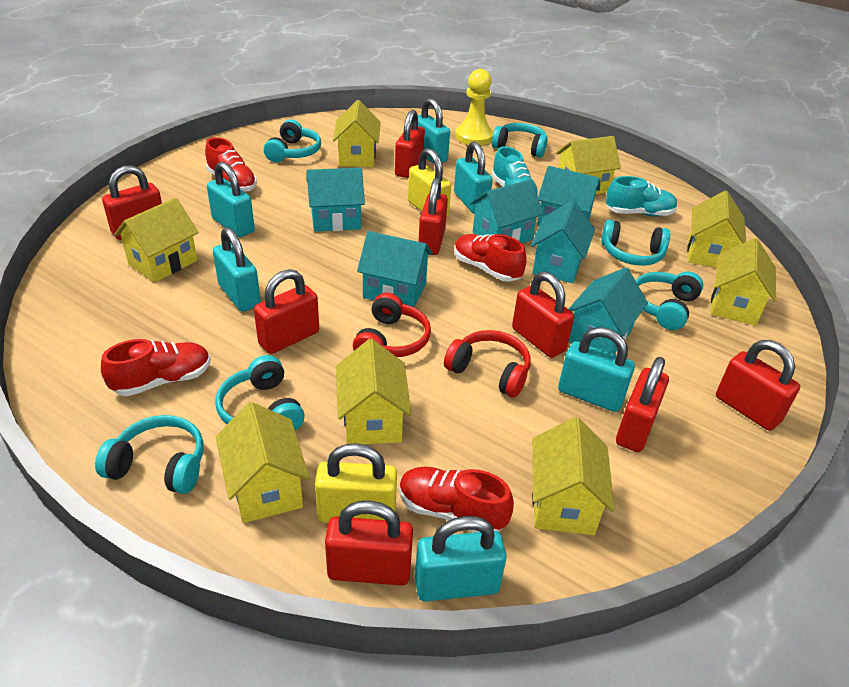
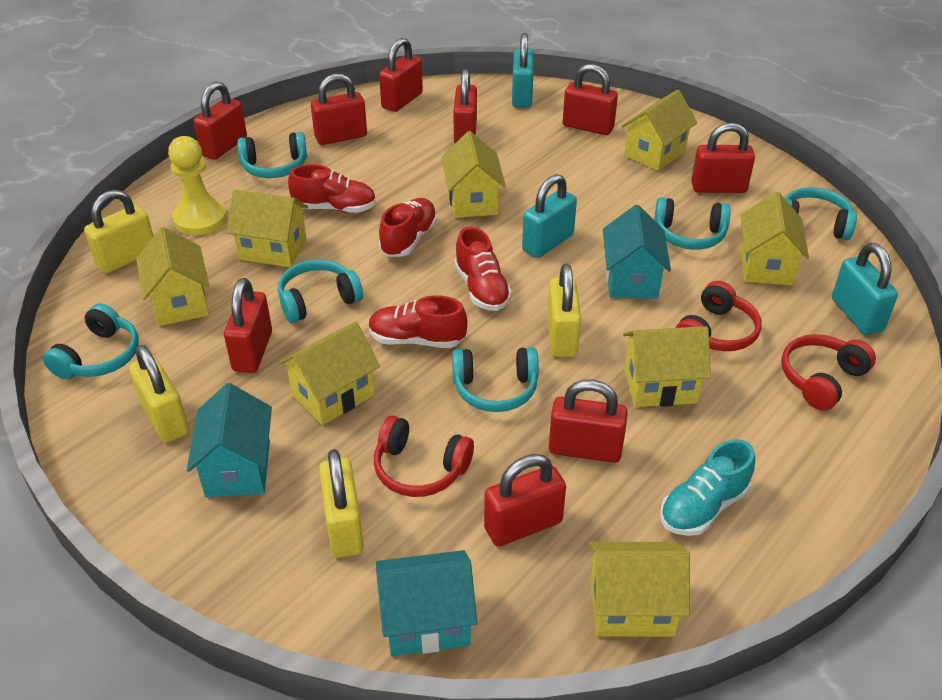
red headphones: [353,293,431,357] [444,330,531,397] = 2 -> [374,415,474,497] [676,281,762,351] [781,334,876,410] = 3
red padlock: [102,165,162,240] [254,269,319,354] [325,500,413,586] [395,110,425,178] [418,178,448,255] [512,272,574,358] [616,357,669,452] [716,340,800,431] = 8 -> [193,82,247,160] [224,278,272,373] [311,74,367,145] [379,38,423,112] [453,69,477,143] [484,454,566,547] [549,380,628,463] [563,64,618,135] [691,123,755,193] = 9
turquoise house: [306,168,365,232] [357,231,433,307] [470,179,543,243] [531,200,595,283] [537,166,600,226] [569,267,648,354] = 6 -> [187,383,272,497] [376,550,477,656] [603,205,671,299] = 3
turquoise padlock: [207,162,255,237] [213,227,261,312] [415,516,507,602] [418,98,450,164] [454,142,493,214] [558,327,635,412] = 6 -> [512,33,534,107] [522,174,577,258] [832,243,898,335] = 3
turquoise shoe: [492,146,539,196] [606,176,677,217] = 2 -> [660,439,755,536] = 1
yellow padlock: [315,443,397,523] [408,148,451,217] = 2 -> [84,190,153,274] [129,345,189,443] [319,449,364,558] [547,264,581,357] = 4

